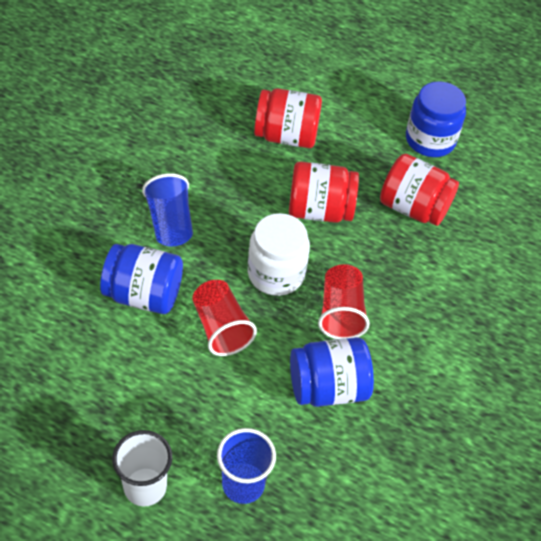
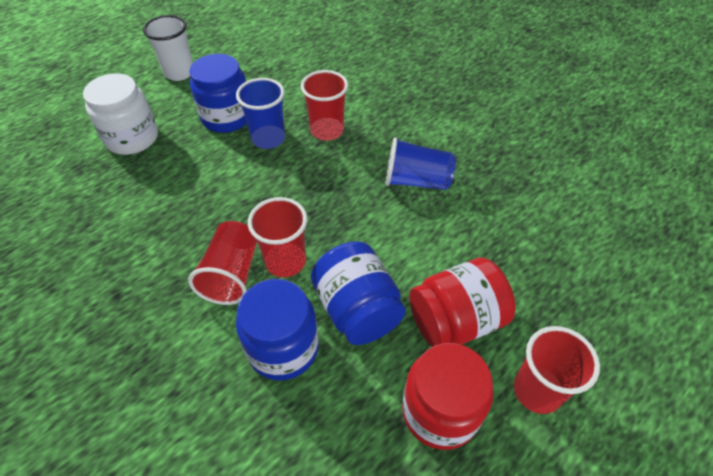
red cup: [192,280,257,356] [318,264,370,339] = 2 -> [188,221,257,305] [248,197,307,278] [301,70,348,141] [514,326,600,414] = 4
red jar: [254,88,322,148] [289,161,359,223] [380,154,459,226] = 3 -> [402,343,493,450] [409,258,516,347] = 2

